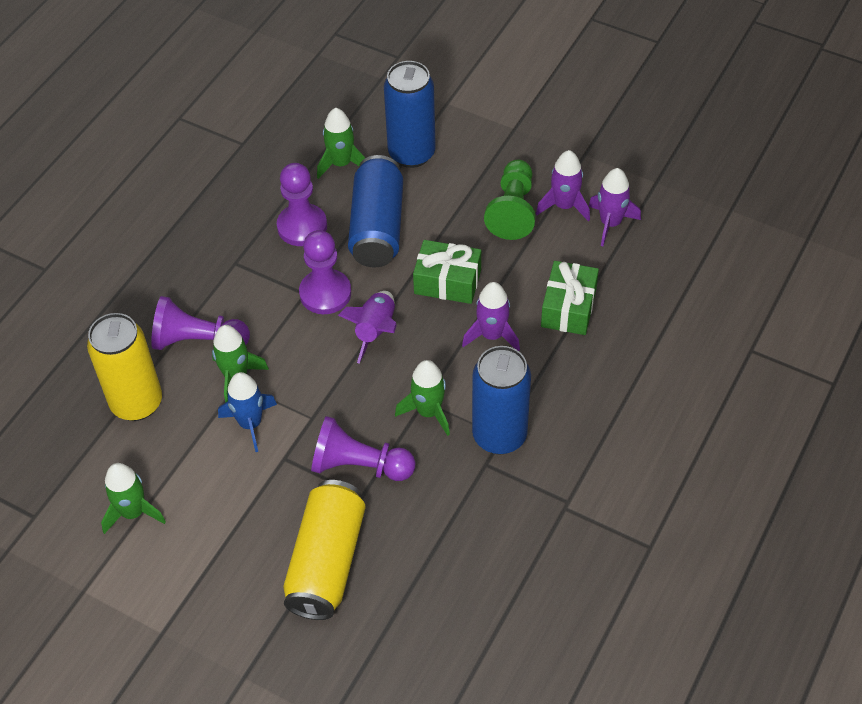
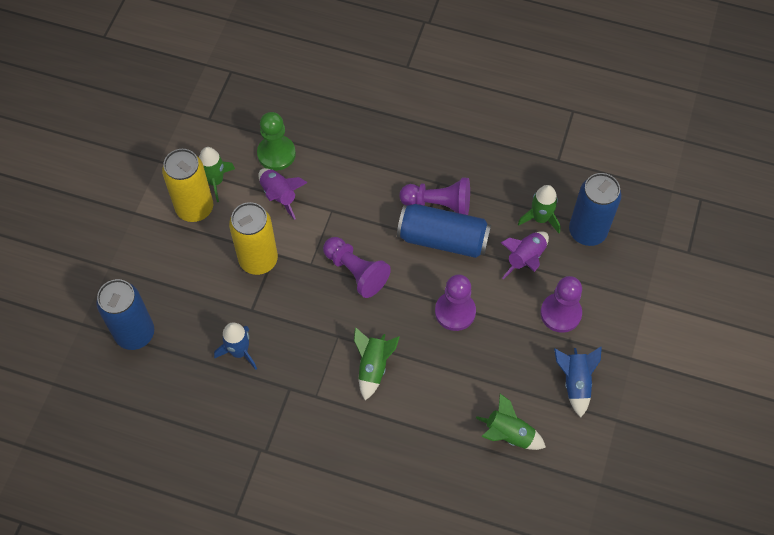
blue rocket: [218,372,277,452] = 1 -> [214,322,257,370] [554,347,602,417] = 2
green gift: [413,240,481,304] [541,261,599,335] = 2 -> none = 0
purple rocket: [338,291,397,364] [462,282,520,351] [536,150,590,222] [588,168,641,246] = 4 -> [258,168,307,220] [501,231,549,280] = 2

